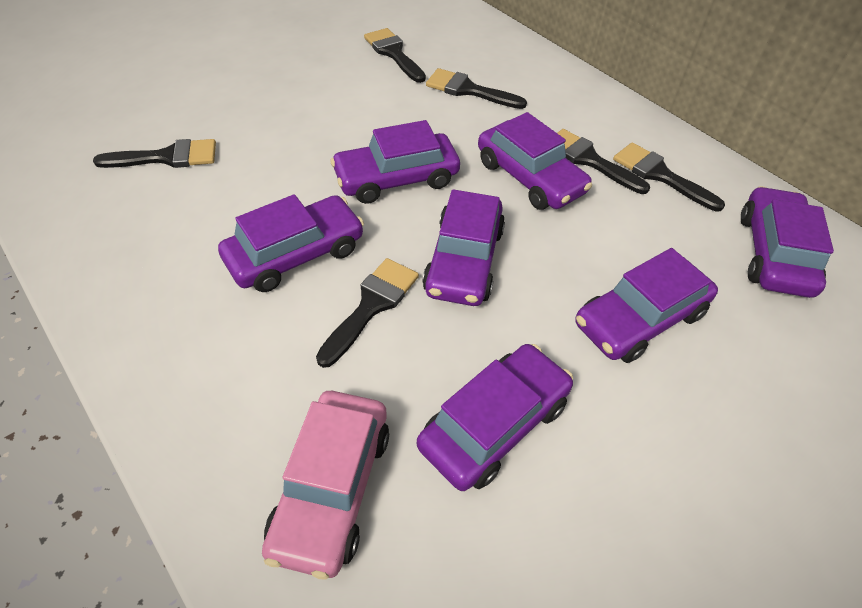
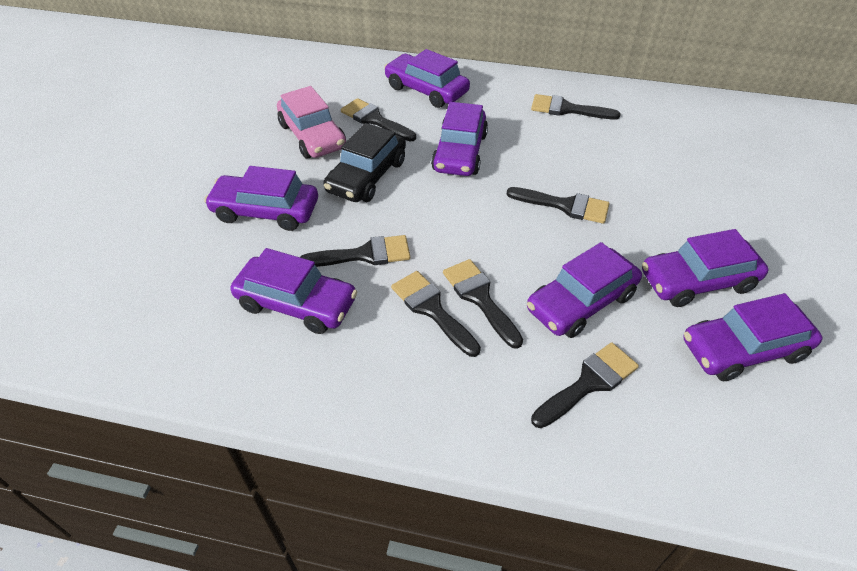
black brush: [93,139,216,168] [316,258,419,368] [364,28,426,83] [426,68,527,109] [557,129,650,194] [613,142,725,212] = 6 -> [300,235,410,267] [341,98,416,142] [391,271,481,357] [443,259,523,349] [507,187,610,224] [531,94,620,119] [531,342,639,428] = 7
black car: none = 0 -> [323,123,406,202] = 1

